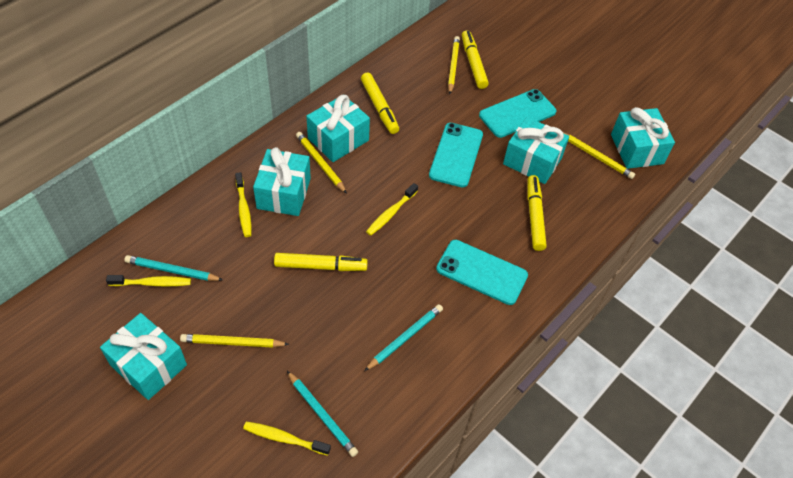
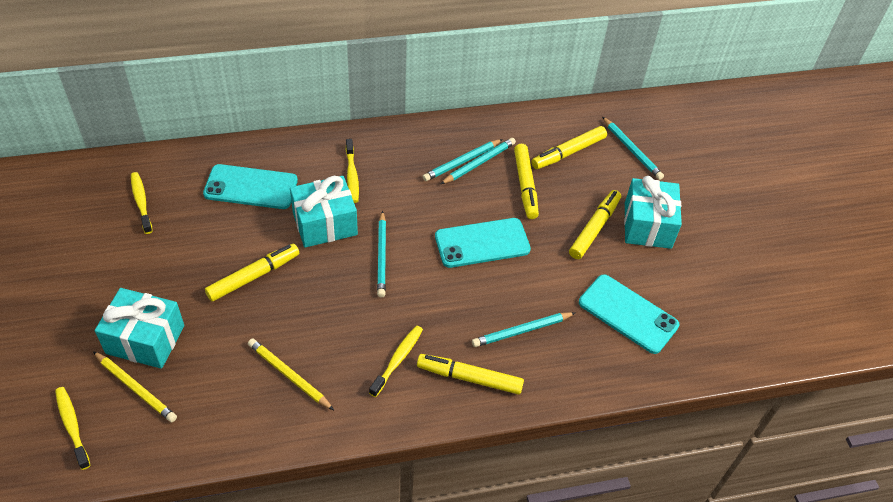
turquoise gift: [100,313,187,400] [253,147,311,216] [306,95,370,162] [503,117,569,184] [611,107,675,169] = 5 -> [95,288,184,369] [290,176,358,248] [624,176,682,249] = 3
turquoise pencil: [124,255,223,281] [287,371,358,457] [364,304,443,371] = 3 -> [377,211,386,298] [423,139,503,181] [441,138,516,184] [472,312,575,347] [602,117,664,180] = 5
yellow marker: [274,253,368,271] [361,73,399,134] [462,30,489,89] [527,175,547,251] = 4 -> [205,244,299,302] [417,354,524,395] [514,144,539,219] [531,126,607,169] [569,190,621,259] = 5
yellow pencil: [180,334,289,348] [296,132,347,194] [448,36,460,94] [563,132,635,179] = 4 -> [93,351,177,423] [248,338,334,410] = 2

